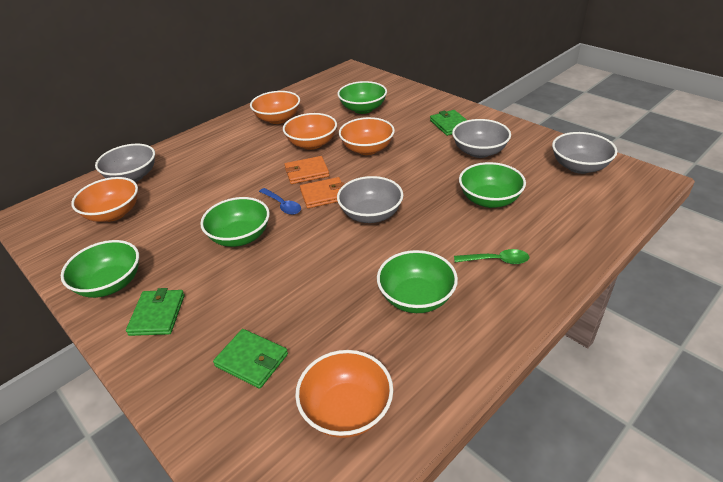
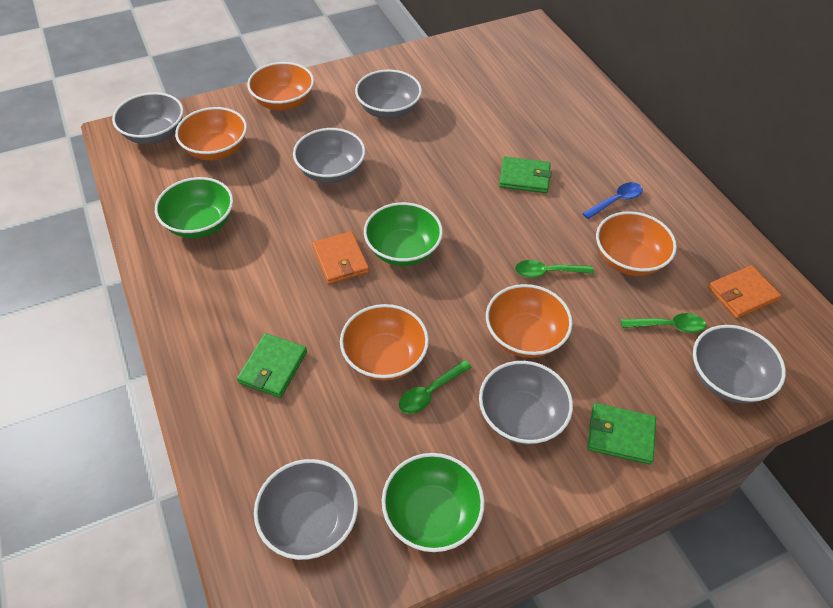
green bowl: [61,240,139,298] [200,197,270,247] [338,81,387,114] [377,250,458,313] [459,162,526,208] = 5 -> [155,177,233,238] [364,202,443,266] [382,453,485,552] = 3
green spoon: [454,249,529,264] = 1 -> [399,360,472,414] [515,260,594,278] [621,313,706,333] = 3
grey bowl: [95,144,155,182] [337,176,403,223] [452,119,511,158] [552,132,617,174] = 4 -> [112,92,184,144] [254,459,358,560] [293,128,365,183] [355,69,422,119] [479,361,573,445] [693,325,786,403] = 6

